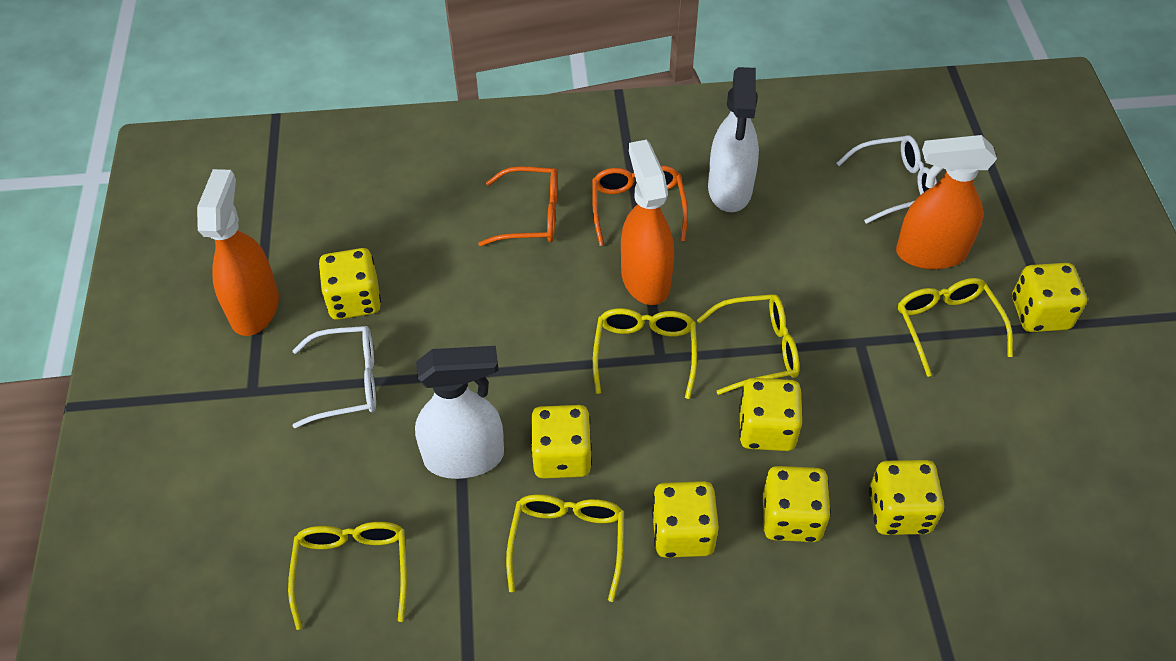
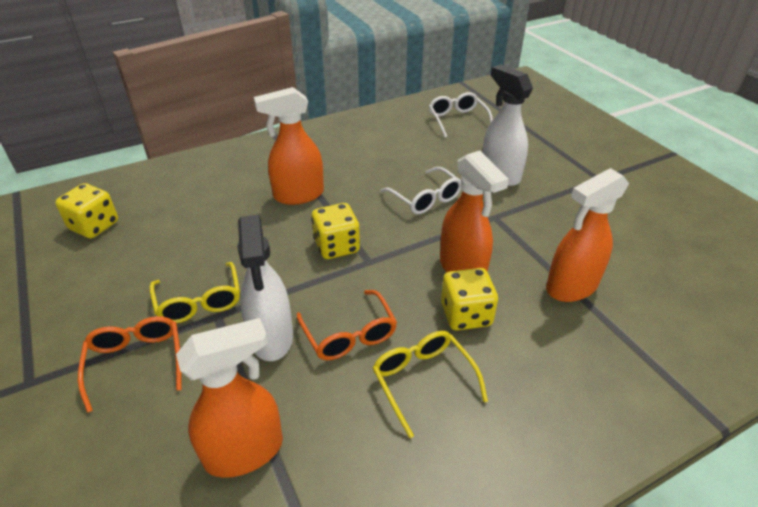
orange spray bottle: [197,169,279,336] [621,140,674,305] [896,135,997,269] = 3 -> [176,318,283,478] [254,87,324,205] [440,151,509,272] [546,168,629,302] = 4
yellow dice: [319,248,381,320] [531,405,592,479] [652,481,719,558] [739,378,802,451] [763,466,831,542] [869,460,944,535] [1012,263,1087,332] = 7 -> [55,183,118,238] [311,203,360,259] [441,268,498,331] = 3
yellow glasses: [288,522,407,630] [506,494,624,602] [593,308,697,399] [697,294,800,395] [898,278,1013,377] = 5 -> [149,262,240,323] [373,331,488,438] = 2

